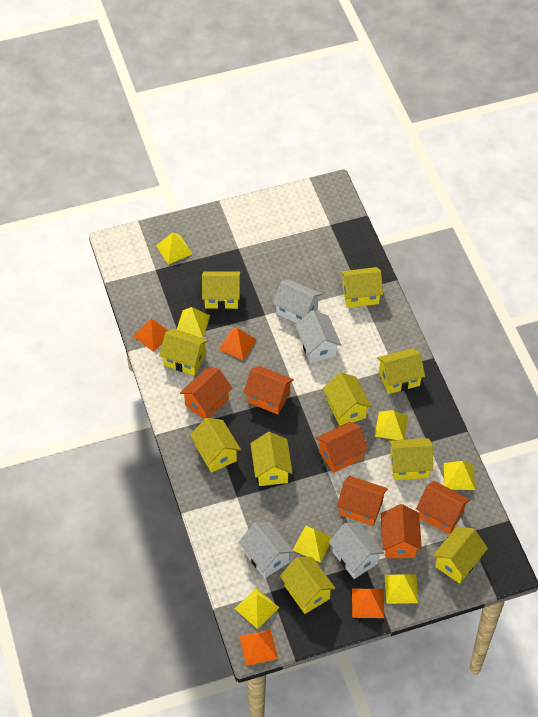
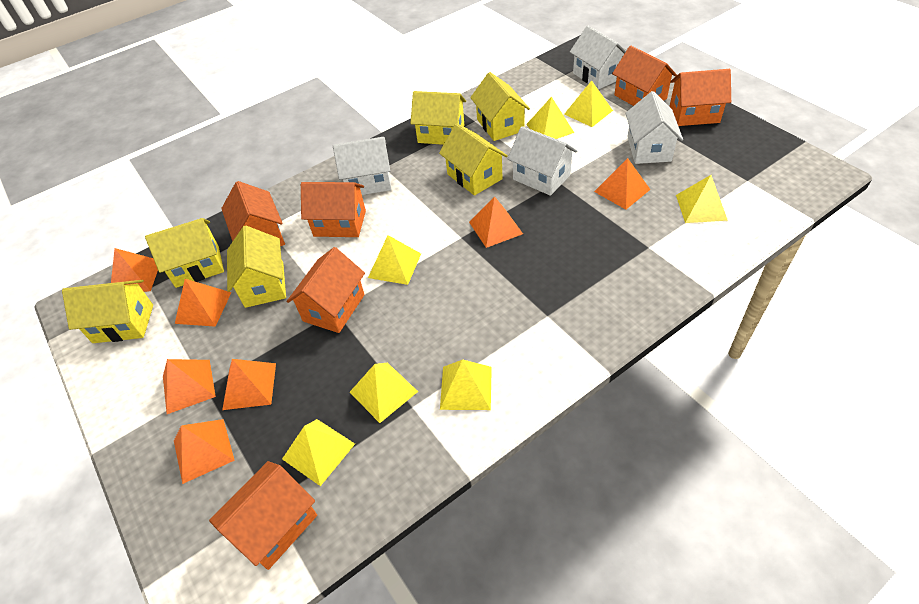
orange pyramid: [133,318,168,352] [218,328,257,361] [239,629,278,666] [352,589,384,618] = 4 -> [111,248,158,292] [163,359,216,414] [174,419,235,484] [175,279,232,327] [222,359,276,410] [469,196,523,248] [594,158,651,210] = 7
yellow house: [159,329,208,376] [190,418,241,473] [202,271,240,309] [250,432,293,486] [280,557,336,614] [323,372,372,426] [340,267,383,308] [377,348,425,394] [389,438,434,480] [433,527,488,584] = 10 -> [62,280,153,343] [145,218,224,288] [227,225,286,308] [411,91,466,145] [439,123,508,196] [470,72,530,141] = 6

